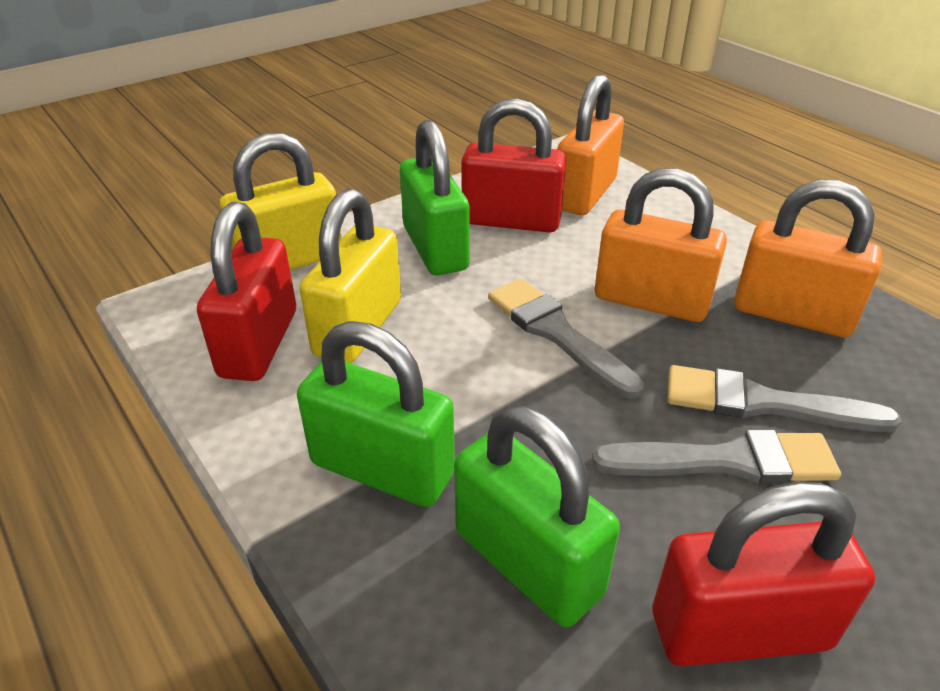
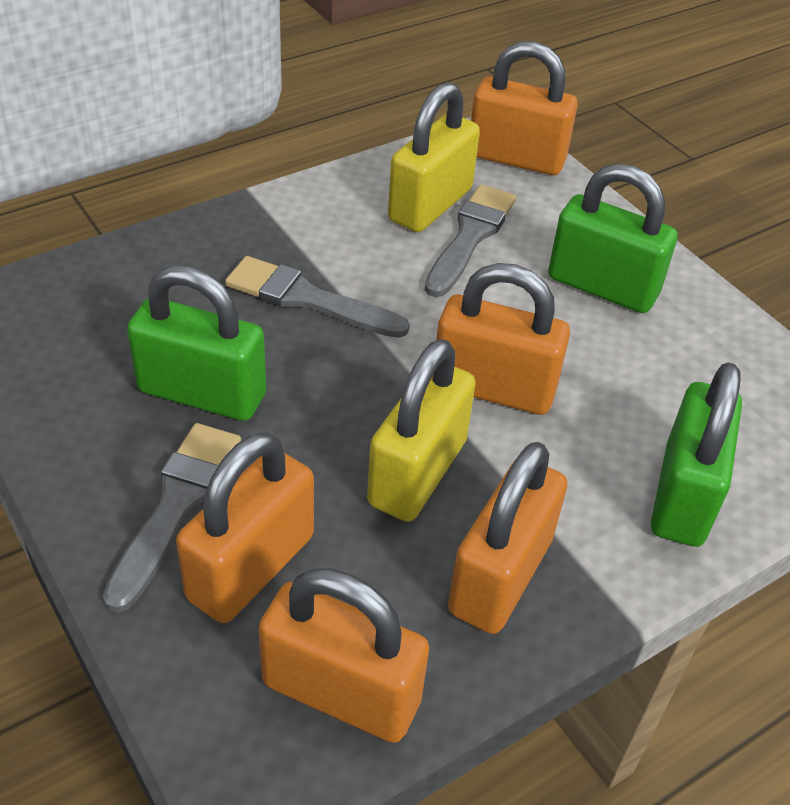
orange padlock: [557,74,624,215] [595,168,727,322] [734,180,882,337] = 3 -> [176,432,314,623] [259,568,429,743] [436,263,570,415] [448,442,567,634] [471,41,578,175] = 5
red padlock: [197,202,296,381] [461,98,566,232] [653,482,875,666] = 3 -> none = 0

